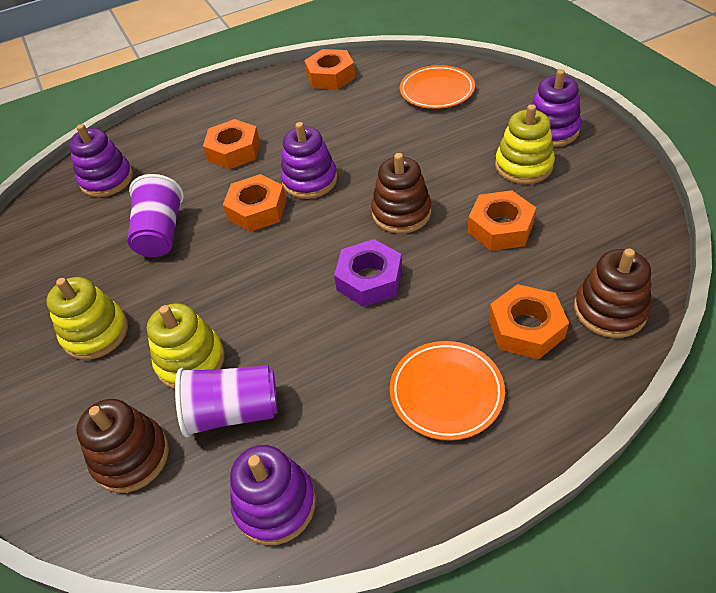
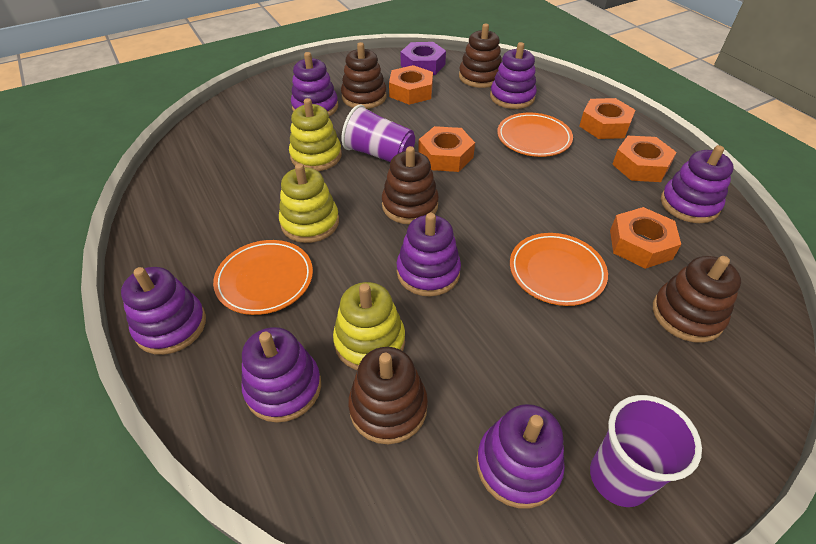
brown stacking toy: [77,399,169,493] [371,153,431,234] [574,249,651,338] = 3 -> [341,42,386,109] [348,347,428,444] [382,146,439,224] [459,23,502,88] [653,256,741,343] = 5
orange plate: [390,341,505,441] [400,65,475,109] = 2 -> [213,240,313,315] [497,113,573,157] [510,233,608,306] = 3
purple stacking toy: [69,124,133,197] [230,445,316,545] [281,122,337,199] [531,69,581,147] = 4 -> [121,267,206,355] [242,327,321,423] [291,52,338,116] [397,213,461,297] [476,404,565,509] [490,42,537,109] [661,145,734,223] = 7

